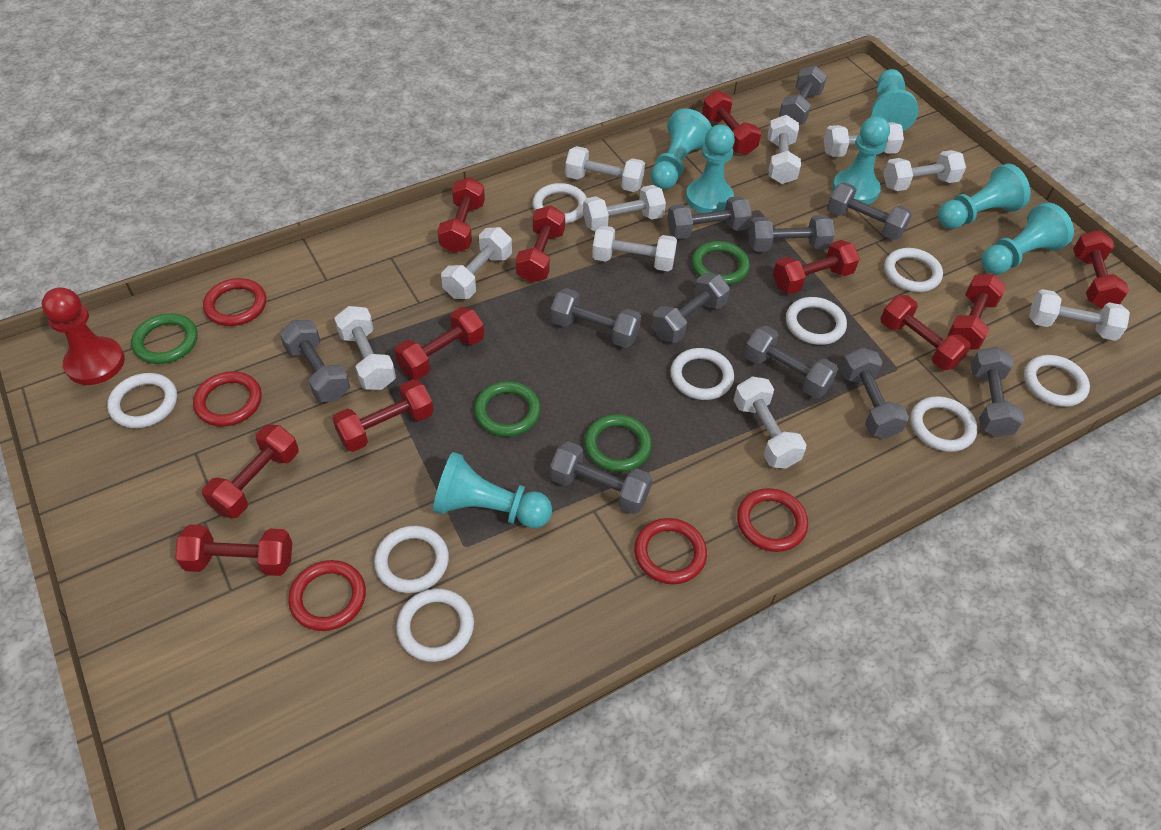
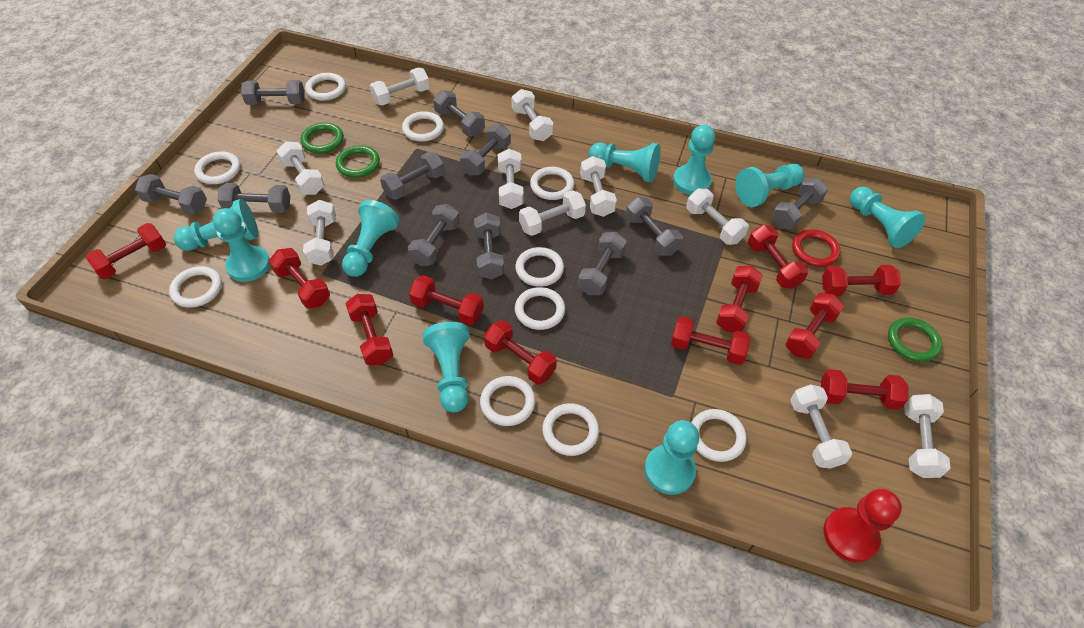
green ring: [131,313,198,364] [474,381,541,437] [584,414,652,472] [692,241,750,285] = 4 -> [301,123,344,153] [336,145,380,178] [888,317,942,362] = 3
red ring: [193,371,262,427] [203,278,266,326] [288,560,366,631] [634,518,707,584] [737,488,808,552] = 5 -> [792,229,841,267] = 1
turquoise pawn: [433,452,552,528] [651,108,712,190] [686,125,735,213] [832,116,890,205] [871,69,918,131] [938,164,1031,229] [981,202,1074,274] = 7 -> [174,199,259,251] [213,208,270,282] [342,200,399,277] [422,322,470,412] [589,142,661,182] [644,420,699,495] [673,125,715,195] [735,164,805,207] [850,187,926,248] = 9
white ring: [107,373,177,428] [374,526,449,593] [396,589,474,662] [533,183,587,224] [670,348,734,400] [786,297,847,345] [884,248,943,292] [910,396,978,452] [1024,355,1090,407] = 9 -> [169,266,222,308] [194,151,240,184] [305,73,346,101] [402,111,444,142] [480,376,535,426] [515,247,564,287] [515,287,565,330] [530,167,574,200] [542,403,599,456] [691,409,747,462] = 10

